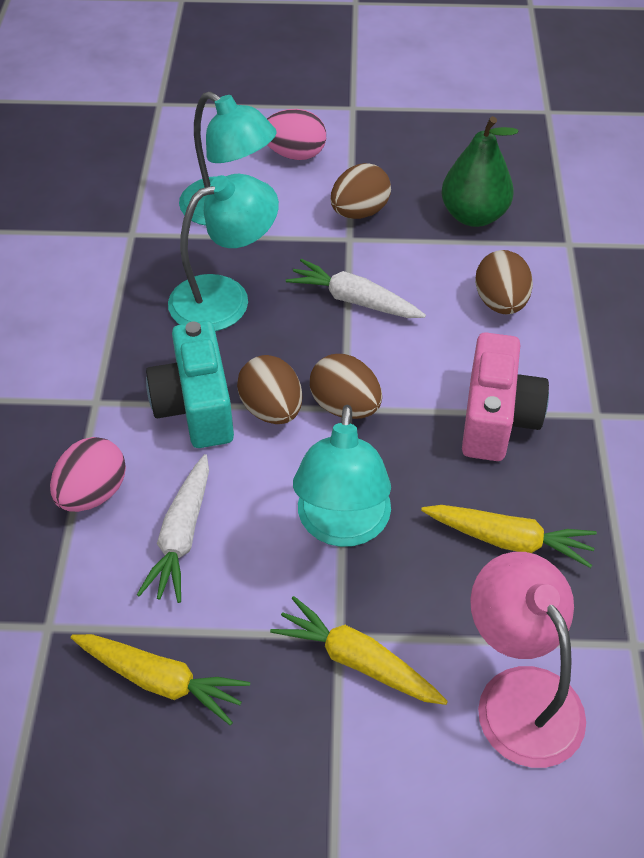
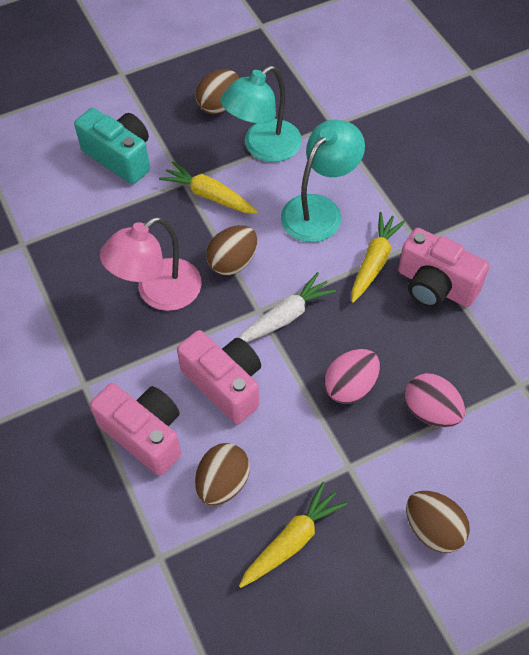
green pear: [441,116,518,227] = 1 -> none = 0
pink camera: [462,332,549,461] = 1 -> [90,383,181,476] [177,330,261,424] [398,228,490,308] = 3
turquoise lamp: [168,174,279,331] [179,92,277,226] [293,405,391,547] = 3 -> [220,66,302,162] [281,120,365,242] = 2
white carrot: [137,454,209,603] [286,259,426,318] = 2 -> [238,272,336,342] = 1

